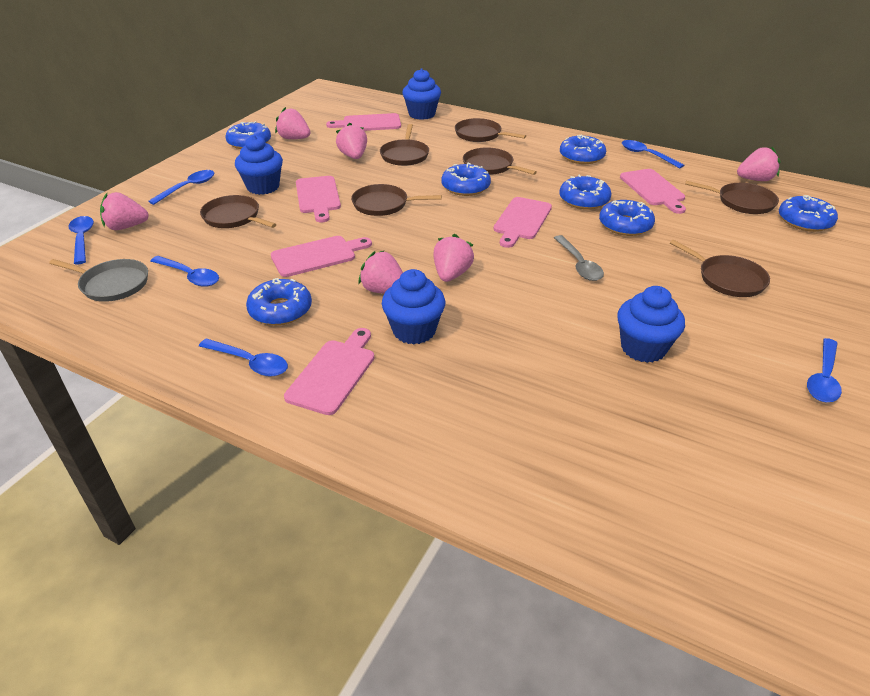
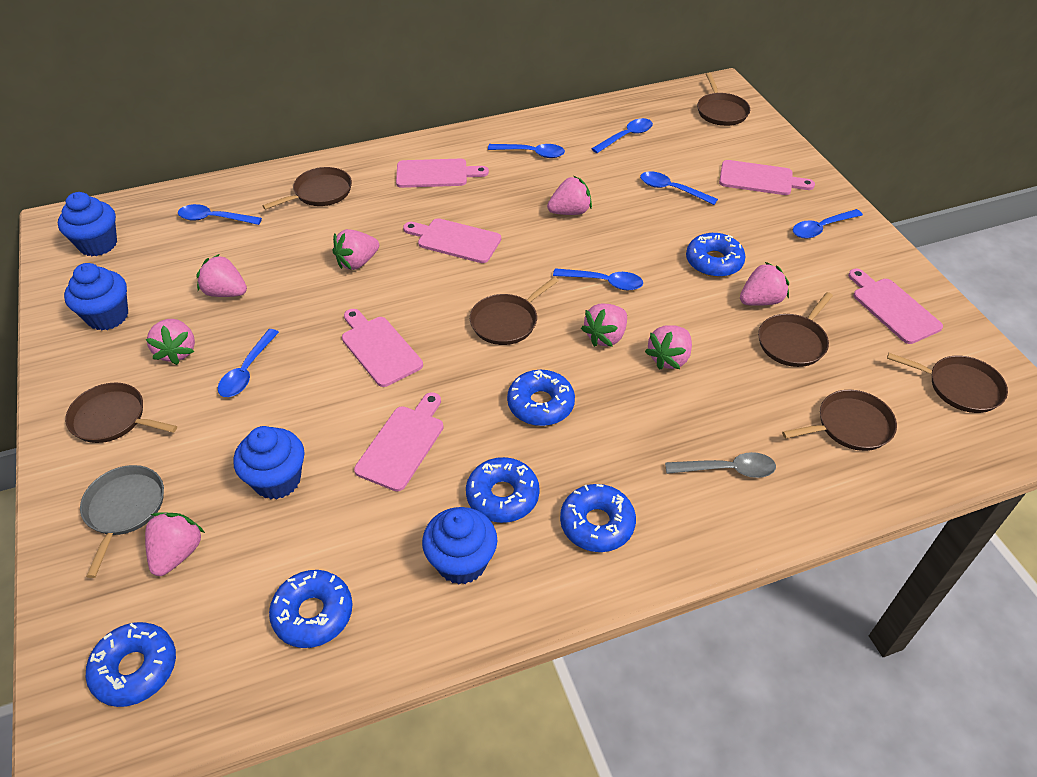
blue donut: [226,121,271,149] [246,278,312,325] [441,163,491,196] [559,175,612,210] [560,135,606,164] [599,200,655,236] [779,195,838,232] = 7 -> [86,622,176,707] [269,570,353,648] [466,457,540,523] [507,370,575,426] [560,484,636,552] [686,233,746,277] = 6
blue spoon: [69,216,94,264] [148,170,214,205] [151,256,219,287] [199,339,288,377] [622,140,684,169] [807,338,842,402] = 6 -> [178,204,262,225] [218,329,279,397] [488,144,565,158] [553,268,643,290] [591,118,653,153] [640,171,718,205] [793,209,863,239] = 7
pink strawberry: [100,192,149,230] [275,107,310,139] [336,123,367,159] [358,250,403,294] [433,234,474,282] [737,147,780,181] = 6 -> [145,513,205,576] [146,319,195,365] [196,254,247,297] [332,229,379,270] [547,176,592,215] [581,304,627,347] [645,325,692,370] [740,262,789,306] = 8

